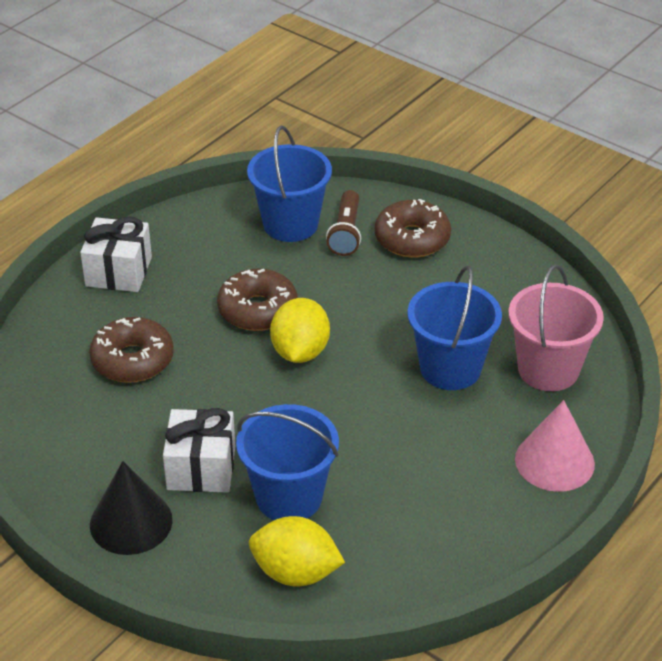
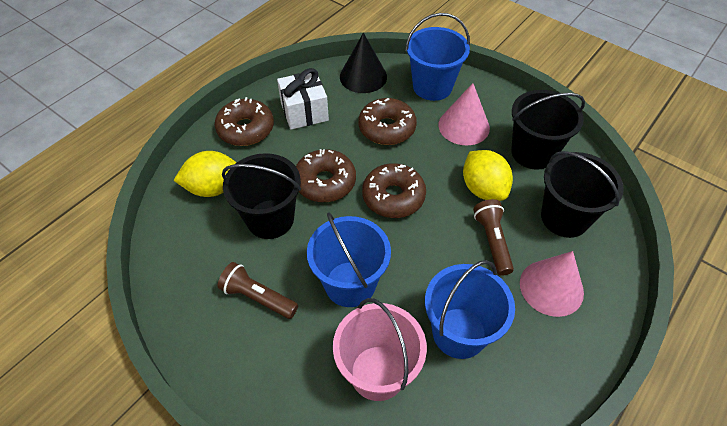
black bucket: none = 0 -> [222,153,301,239] [511,90,585,170] [541,151,624,238] = 3
brown donut: [89,317,174,382] [217,269,298,331] [375,199,451,258] = 3 -> [215,97,274,146] [296,149,356,202] [358,98,417,145] [362,163,426,218] = 4
brown flashlight: [326,190,361,256] = 1 -> [218,262,298,319] [473,199,514,276] = 2
pink cone: [515,400,595,492] = 1 -> [438,83,490,145] [520,251,584,317] = 2
white gift: [80,216,152,292] [163,408,235,493] = 2 -> [277,68,329,130] = 1

